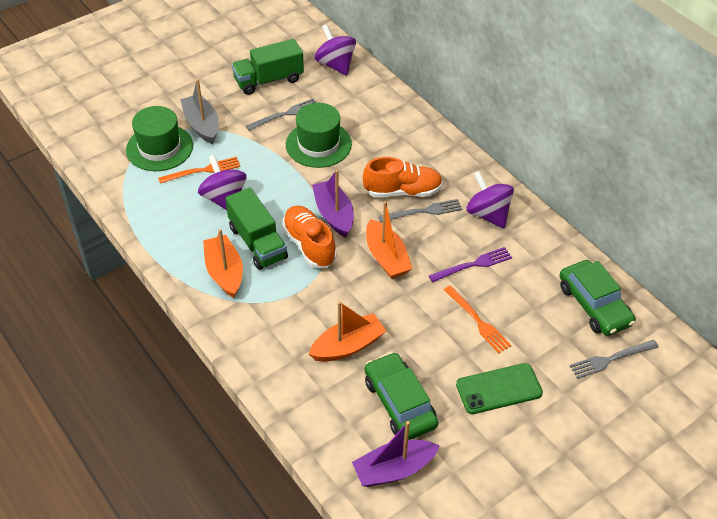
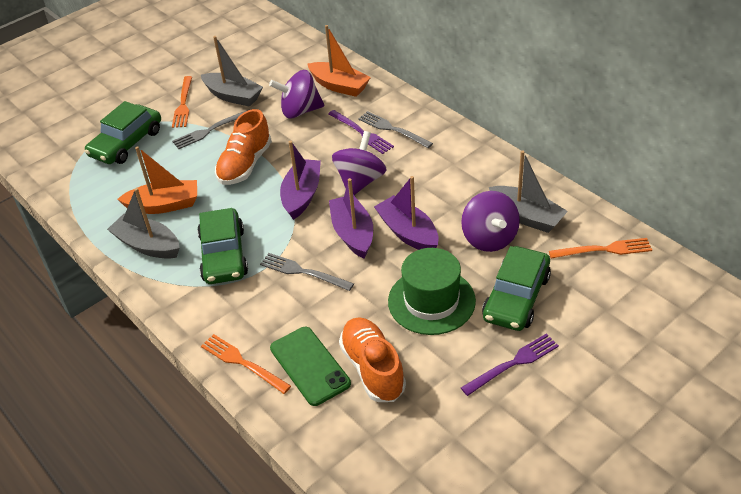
green car: [365,352,438,440] [559,260,636,336] = 2 -> [85,101,161,164] [197,208,248,284] [482,246,551,331] = 3
green hat: [126,106,193,171] [286,103,352,168] = 2 -> [388,248,476,335] = 1
green truck: [225,187,288,270] [232,39,304,95] = 2 -> none = 0
grey boat: [181,79,219,144] = 1 -> [107,188,179,259] [201,36,263,107] [489,150,568,233] = 3
orange boat: [203,229,243,298] [309,301,386,362] [366,201,413,279] = 3 -> [117,146,197,214] [308,25,371,97] = 2
orange fork: [158,157,241,184] [444,285,511,353] = 2 -> [172,76,192,128] [201,334,291,394] [549,238,652,258] = 3
purple boat: [312,170,354,237] [352,421,440,487] = 2 -> [280,141,321,220] [329,178,373,259] [374,176,439,250] = 3
purple fork: [429,247,512,282] = 1 -> [328,110,394,154] [461,334,559,396] = 2

